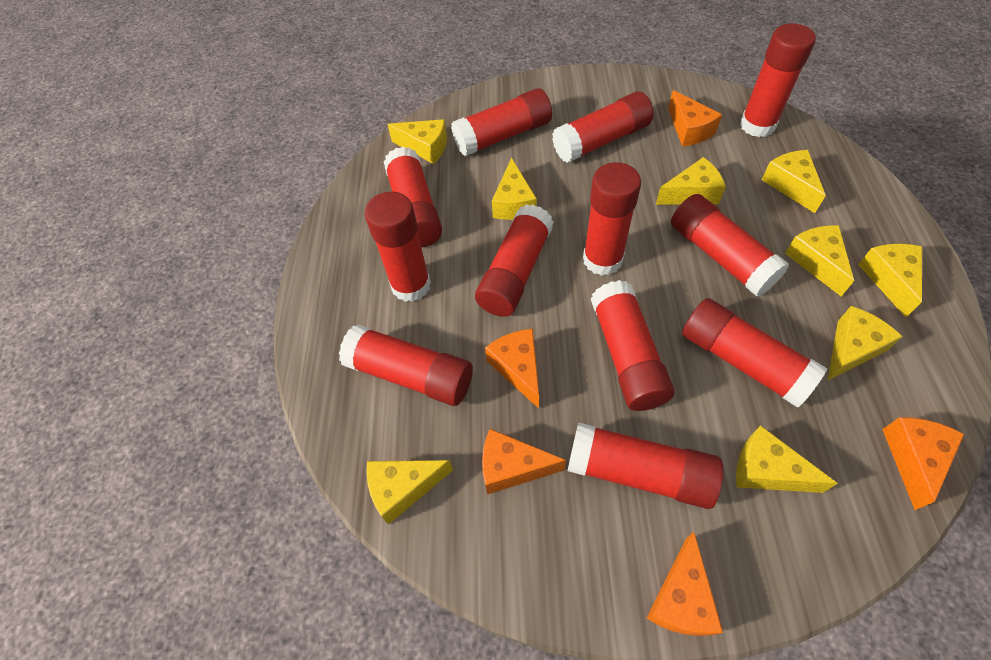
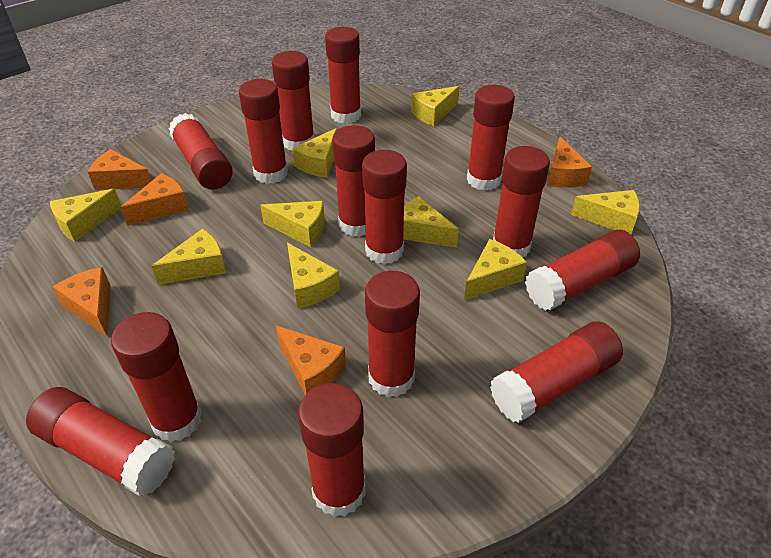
red glue stick: [339,324,473,406] [365,192,431,302] [384,147,442,247] [451,88,552,156] [475,204,554,317] [552,92,653,163] [568,422,724,509] [583,162,641,276] [591,280,675,411] [671,194,789,296] [682,298,828,408] [740,23,816,137] = 12 -> [26,387,175,496] [111,312,202,442] [169,113,233,190] [239,79,288,184] [272,51,315,151] [298,383,366,517] [325,27,361,124] [332,125,375,237] [362,150,407,264] [365,271,420,397] [467,85,515,191] [490,321,623,423] [493,146,550,257] [525,230,640,311] = 14

